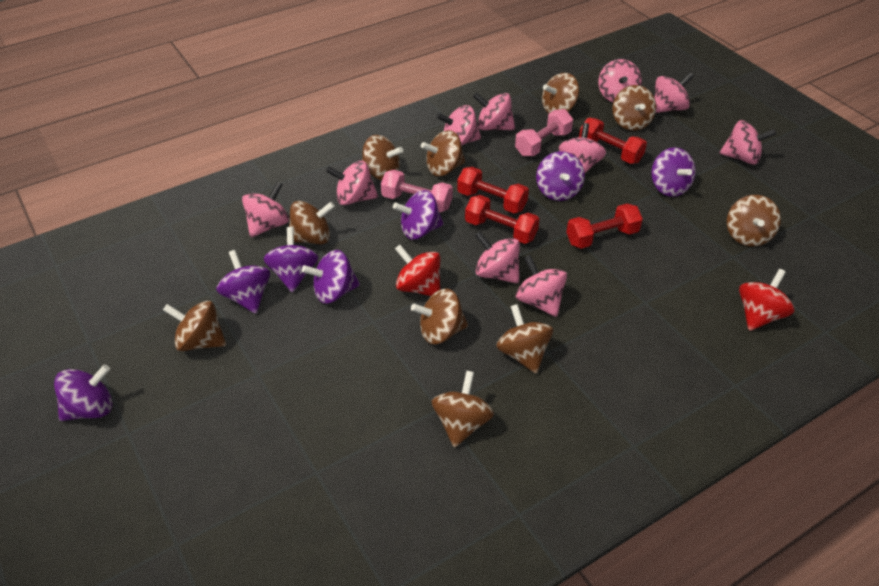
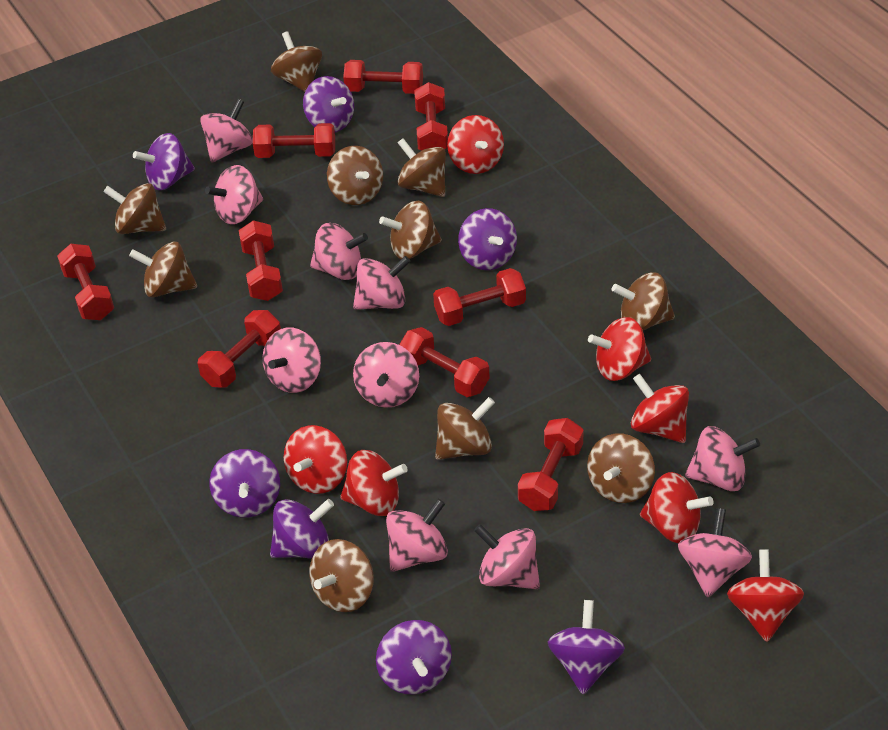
pink dumbbell: [381,170,453,212] [515,109,573,156] = 2 -> none = 0
red dumbbell: [457,167,529,213] [465,195,539,244] [566,204,643,249] [579,118,647,164] = 4 -> [57,244,114,320] [198,310,281,388] [239,220,283,301] [253,123,335,158] [343,60,423,94] [399,327,490,397] [414,82,448,151] [433,268,526,326] [518,418,584,511] = 9
red spinning top: [395,245,440,296] [739,269,794,331] = 2 -> [284,425,347,494] [340,450,408,516] [447,115,504,174] [588,317,651,381] [631,374,689,443] [640,472,714,543] [727,549,804,642] = 7

